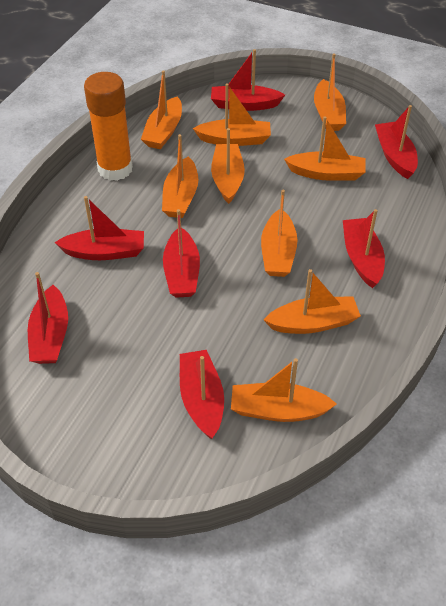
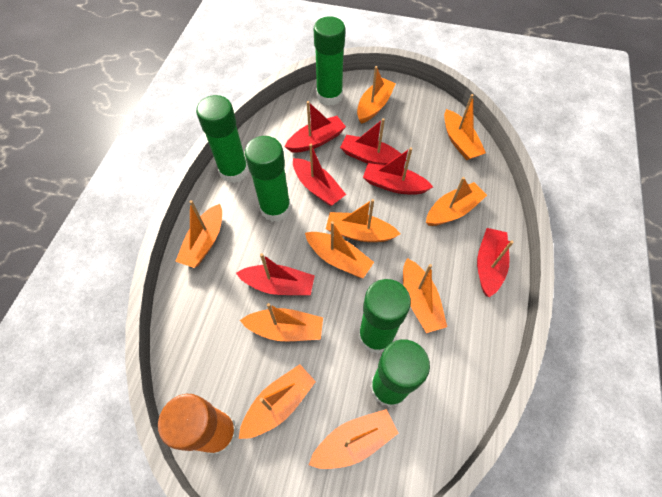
green glue stick: none = 0 -> [196,95,249,183] [245,136,291,222] [314,16,345,106] [358,279,411,354] [370,339,430,407] = 5
orange boat: [141,70,182,149] [162,134,198,218] [193,84,271,146] [211,128,245,204] [231,358,337,422] [261,190,297,277] [264,269,361,334] [284,116,365,181] [314,53,346,131] = 9 -> [176,200,222,268] [239,364,316,439] [240,303,323,341] [305,221,374,278] [309,409,398,469] [326,199,400,242] [357,66,396,124] [403,258,447,333] [426,177,487,226] [444,94,486,160] = 10
red boat: [28,272,68,364] [54,196,144,260] [163,209,200,298] [180,350,224,439] [211,49,285,111] [343,209,385,288] [375,105,418,179] = 7 -> [236,253,315,295] [285,101,346,153] [293,144,346,206] [340,118,407,165] [363,148,433,195] [477,228,514,297] = 6

